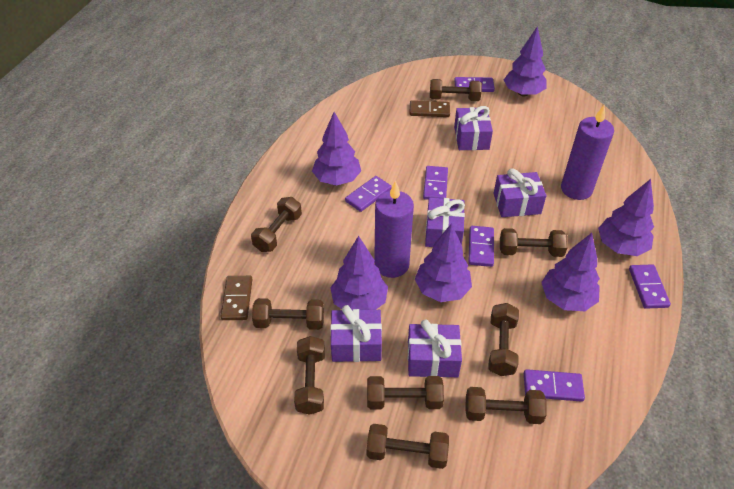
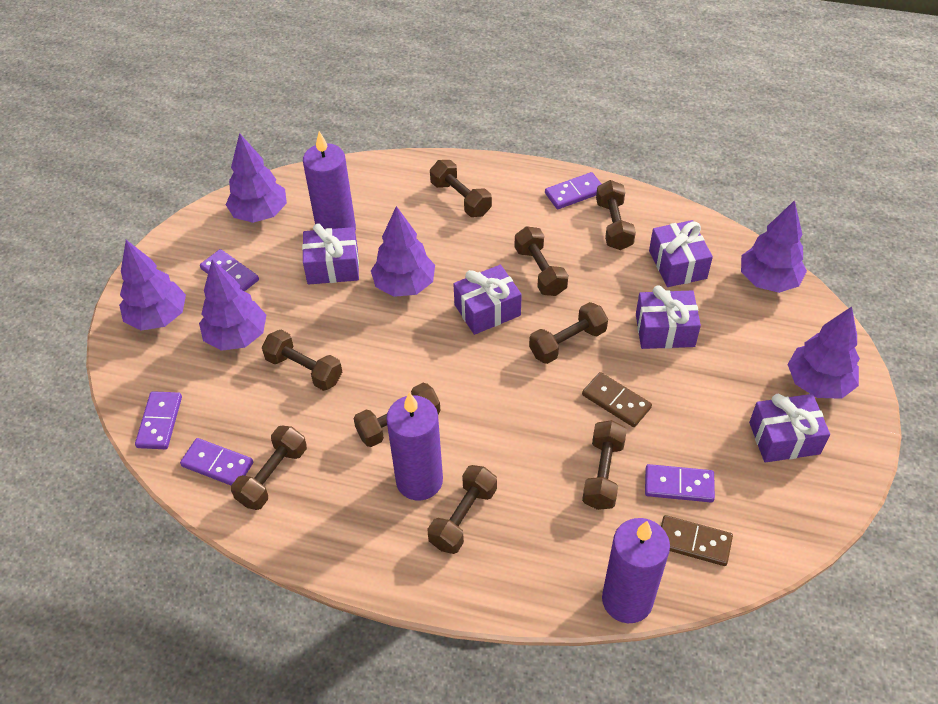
purple candle: [374,181,414,278] [561,104,614,200] = 2 -> [303,131,356,231] [386,392,443,501] [602,518,670,623] = 3
purple domino: [345,176,392,212] [423,166,448,200] [454,77,495,92] [468,226,494,267] [524,369,585,402] [629,264,671,309] = 6 -> [135,391,182,449] [180,438,253,485] [200,249,259,291] [545,172,601,209] [645,464,715,502] = 5

